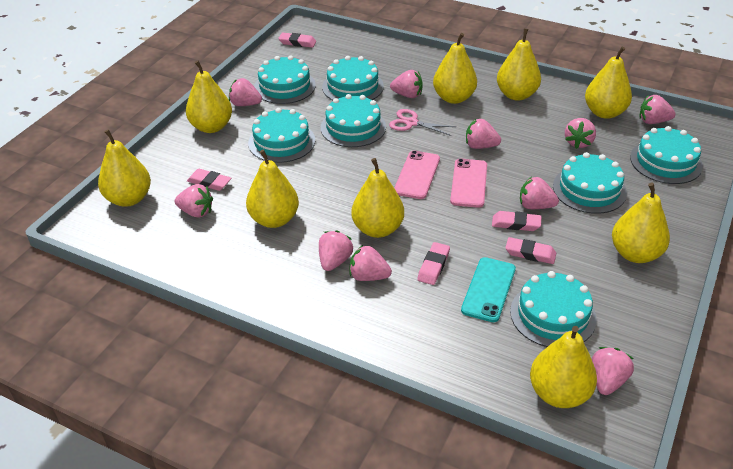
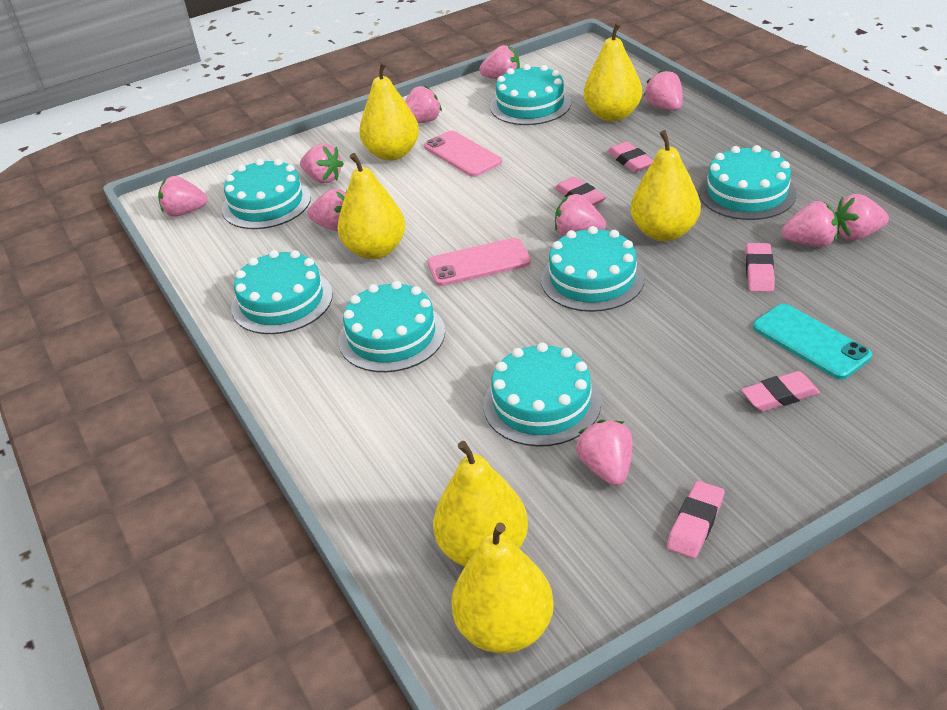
pink scissors: [389,109,456,136] = 1 -> none = 0
yellow pear: [98,129,151,207] [186,60,232,133] [246,149,299,228] [351,158,404,238] [433,33,477,104] [497,29,541,101] [530,326,597,408] [585,47,632,119] [612,182,670,263] = 9 -> [337,153,405,259] [359,62,419,161] [433,441,528,566] [451,522,554,653] [584,22,642,122] [630,130,701,241] = 6

